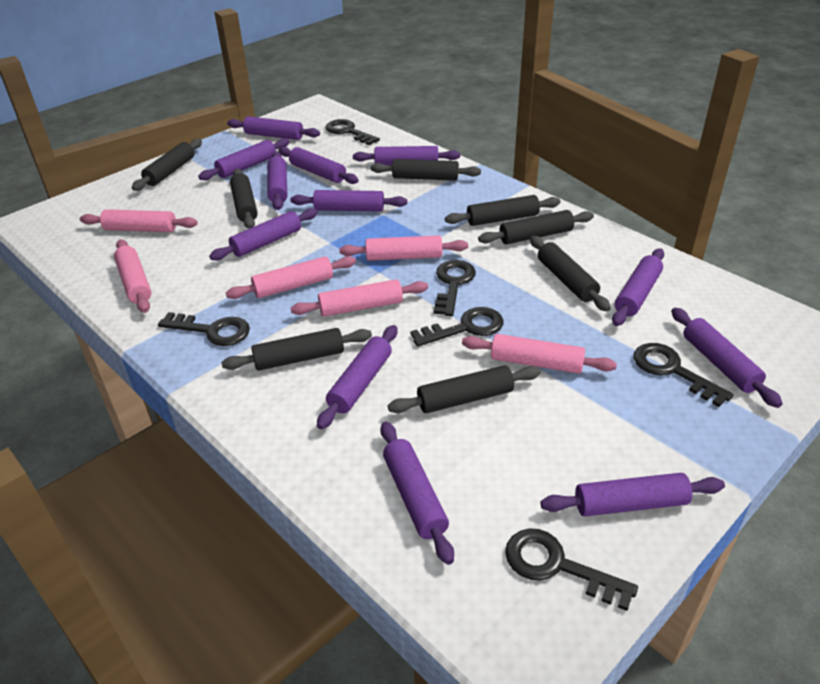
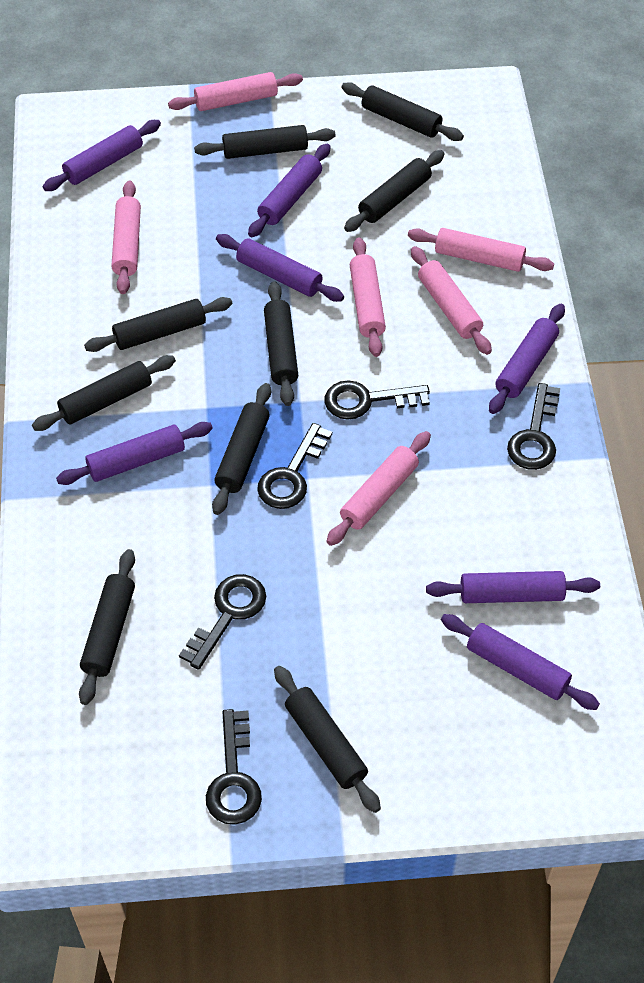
black key: [158,312,250,346] [326,119,380,145] [411,307,503,347] [434,260,476,316] [505,528,638,611] [634,343,734,407] = 6 -> [179,574,266,670] [206,709,262,825] [257,423,332,509] [324,380,430,419] [507,383,560,470] = 5
black rolling pin: [132,139,202,191] [221,328,372,371] [230,169,258,229] [370,159,481,181] [388,365,541,413] [445,195,561,226] [478,210,594,245] [530,236,611,311] = 8 -> [32,355,176,431] [79,549,135,705] [84,297,232,352] [194,125,335,159] [212,383,271,515] [264,281,298,406] [274,666,381,813] [341,82,464,141] [344,150,445,232] = 9
purple rolling pin: [198,138,290,180] [209,208,318,261] [227,116,320,140] [267,152,287,210] [278,147,359,184] [291,190,407,212] [317,325,397,429] [353,146,460,166] [380,422,454,565] [541,473,725,516] [612,248,664,326] [671,308,783,408] = 12 -> [43,120,161,191] [56,422,213,485] [216,234,344,302] [248,144,331,237] [426,571,600,603] [441,614,600,710] [489,304,565,414] = 7

